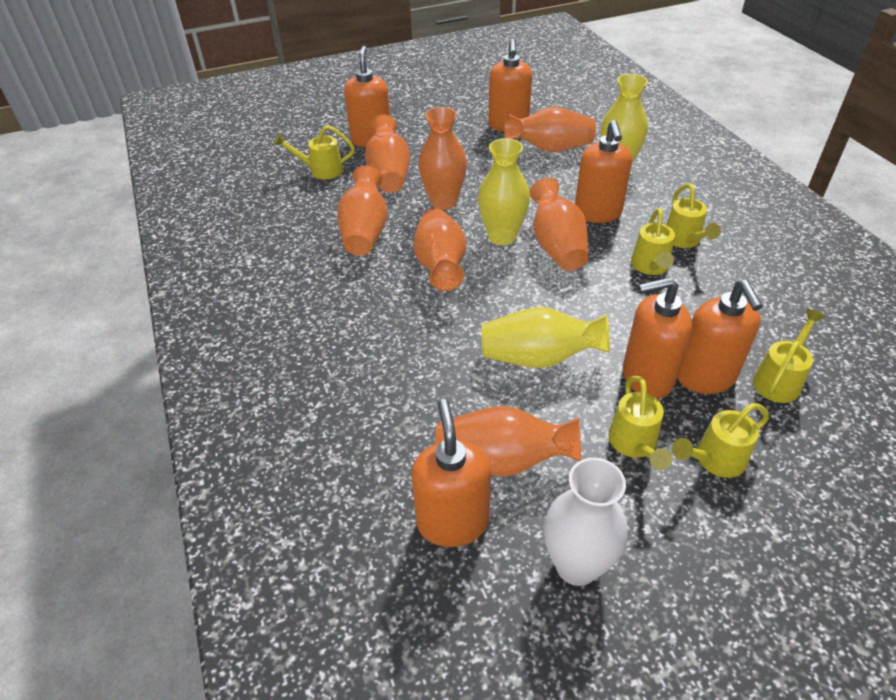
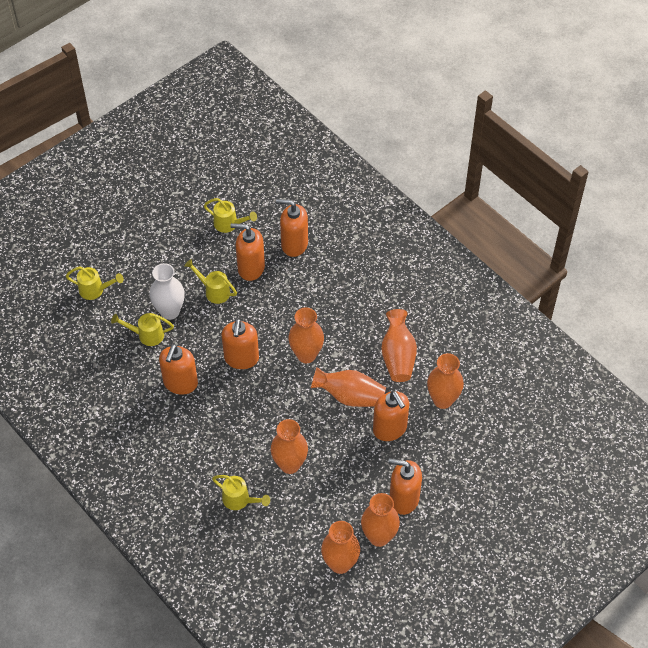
yellow vase: [478,138,530,245] [481,307,610,368] [601,74,648,166] = 3 -> none = 0
yellow watering can: [274,125,355,179] [608,376,672,470] [631,208,675,275] [666,183,721,248] [672,403,769,478] [753,309,825,403] = 6 -> [66,267,124,300] [111,313,174,346] [184,259,237,304] [204,198,257,233] [212,475,270,510] = 5

